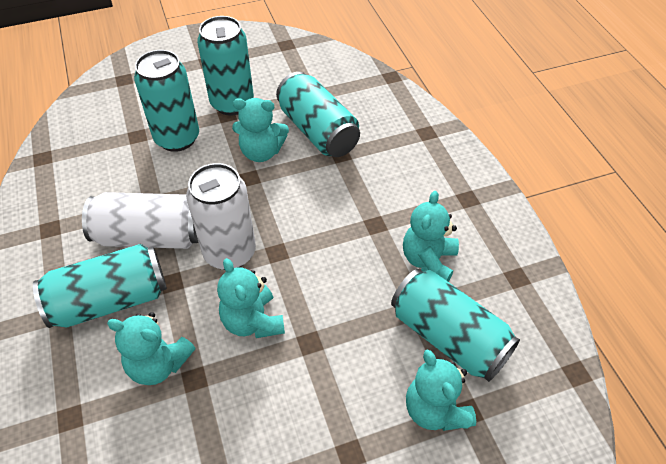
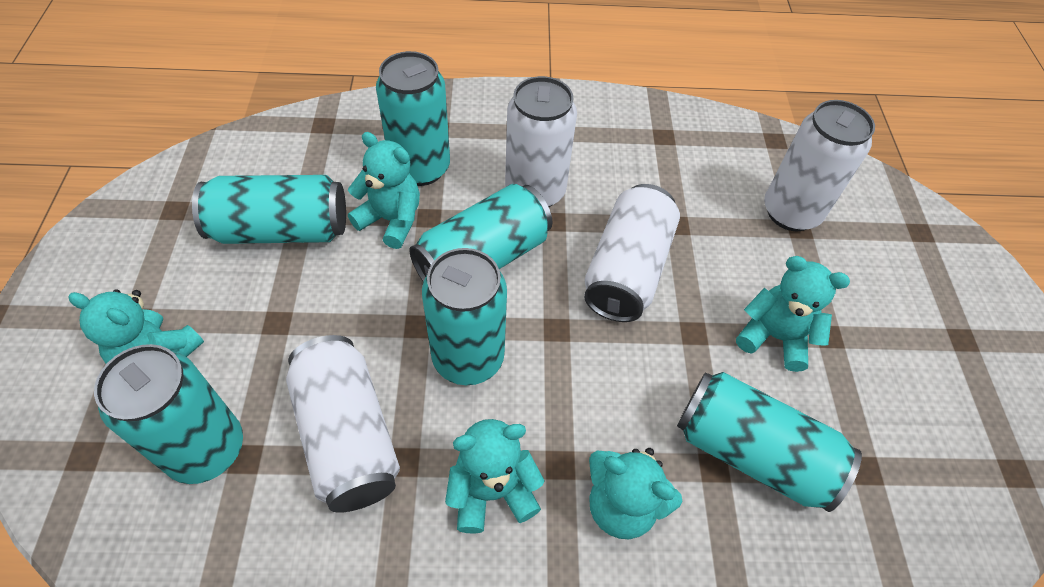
turquoise can: [33,244,167,328] [134,50,199,152] [197,16,254,116] [276,72,360,157] [391,269,520,382] = 5 -> [94,344,243,484] [192,175,346,244] [376,51,450,186] [409,184,553,282] [422,248,507,385] [677,372,862,512] = 6
white can: [82,192,199,249] [186,163,256,270] = 2 -> [286,335,400,513] [505,76,577,207] [584,184,680,322] [764,100,875,231] = 4

